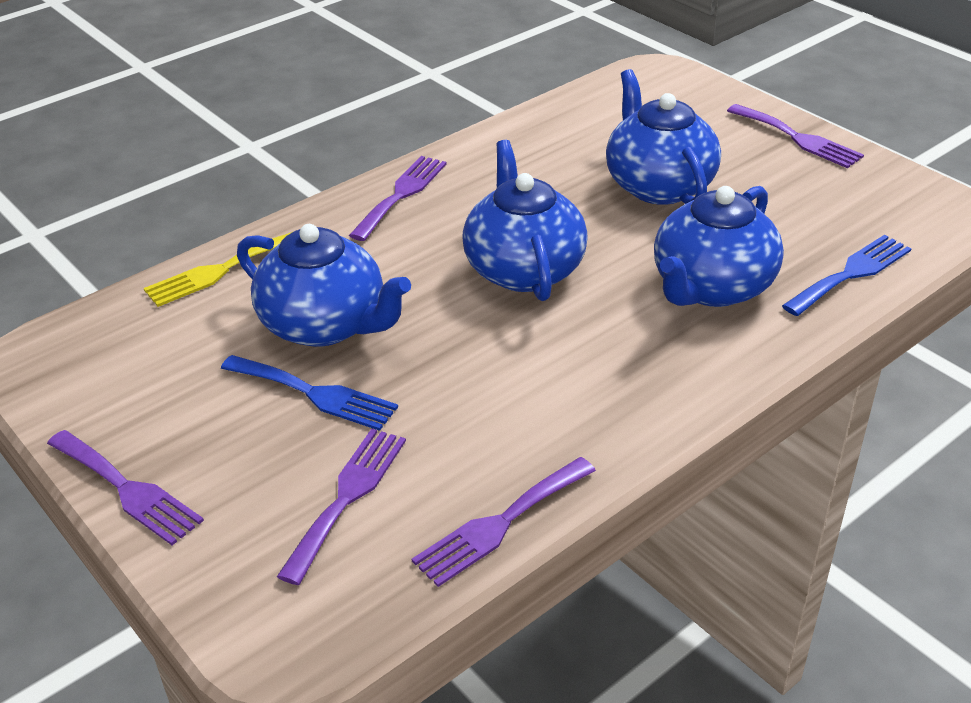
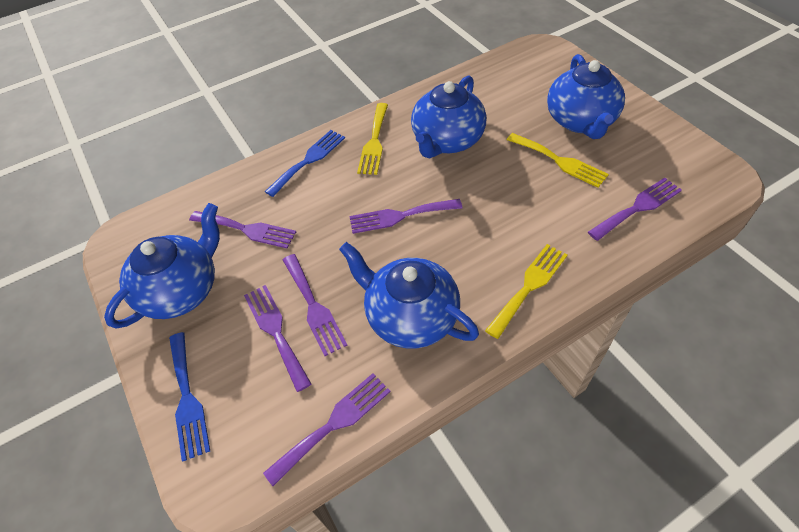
purple fork: [47,430,204,545] [277,429,406,585] [349,156,447,241] [412,457,596,587] [727,104,864,168] = 5 -> [189,211,296,248] [244,285,311,392] [263,373,390,486] [283,254,347,356] [349,199,462,234] [588,178,682,241] = 6
yellow fork: [144,232,292,307] = 1 -> [357,103,388,175] [485,244,567,339] [507,133,609,188] = 3

